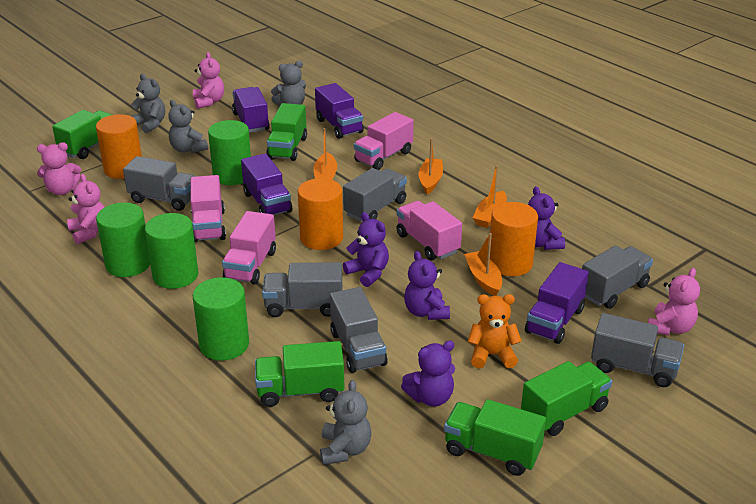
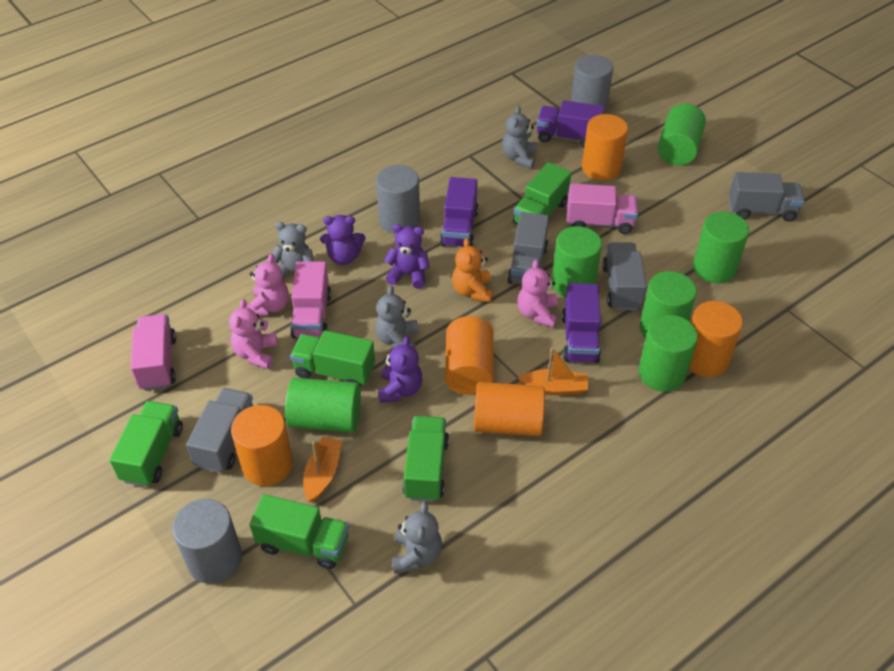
green cylinder: [96,203,150,277] [145,213,199,289] [193,277,249,361] [208,120,251,185] = 4 -> [285,378,361,433] [552,226,602,297] [638,315,698,392] [640,271,697,338] [658,103,706,165] [693,212,749,283] = 6
grey cylinder: none = 0 -> [172,499,242,584] [376,165,420,234] [571,55,613,113] = 3
grey truck: [123,156,196,211] [262,262,343,317] [330,287,388,373] [343,168,407,222] [582,245,653,309] [591,313,684,387] = 6 -> [186,388,253,473] [507,212,549,284] [602,242,647,310] [729,172,804,222] = 4
orange boat: [313,128,337,180] [418,138,443,194] [464,233,502,296] [473,165,507,228] = 4 -> [303,437,342,502] [518,347,588,395] = 2
orange cylinder: [96,114,142,179] [298,178,343,250] [490,202,538,276] = 3 -> [231,405,293,486] [445,316,494,395] [474,382,545,436] [582,114,628,181] [689,301,743,377] = 5
pink teddy bear: [37,142,81,195] [67,174,104,244] [193,52,224,109] [648,268,700,336] = 4 -> [229,299,277,369] [247,254,289,316] [517,259,558,328] = 3
pink truck: [191,175,226,242] [222,211,276,285] [354,112,414,170] [396,201,462,260] = 4 -> [131,314,176,391] [291,261,331,339] [567,183,638,234] = 3
purple teddy bear: [343,212,389,287] [401,341,455,407] [404,251,450,320] [528,186,565,250] = 4 -> [320,215,366,265] [378,336,422,403] [384,224,430,289] = 3
purple truck: [232,87,270,133] [241,153,292,215] [315,83,364,139] [525,262,589,344] = 4 -> [440,177,479,247] [537,100,604,148] [562,283,601,363] = 3

